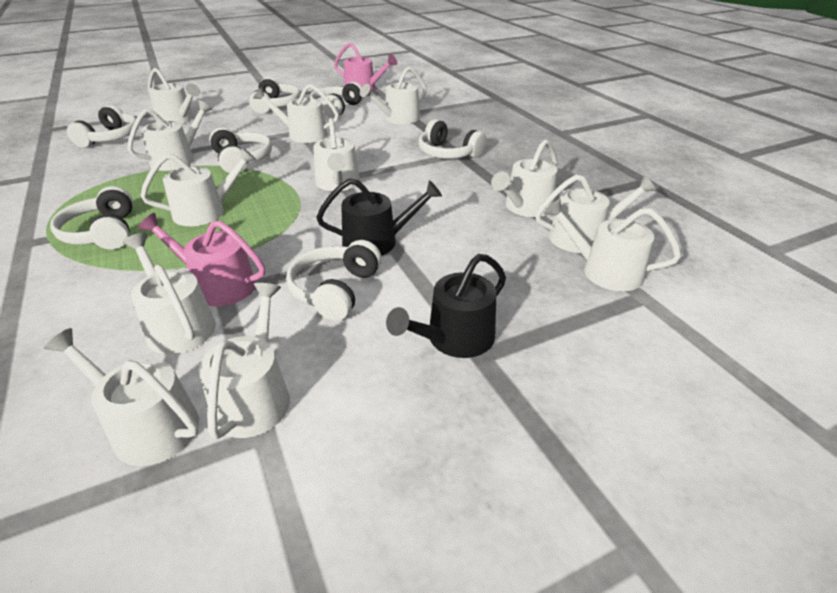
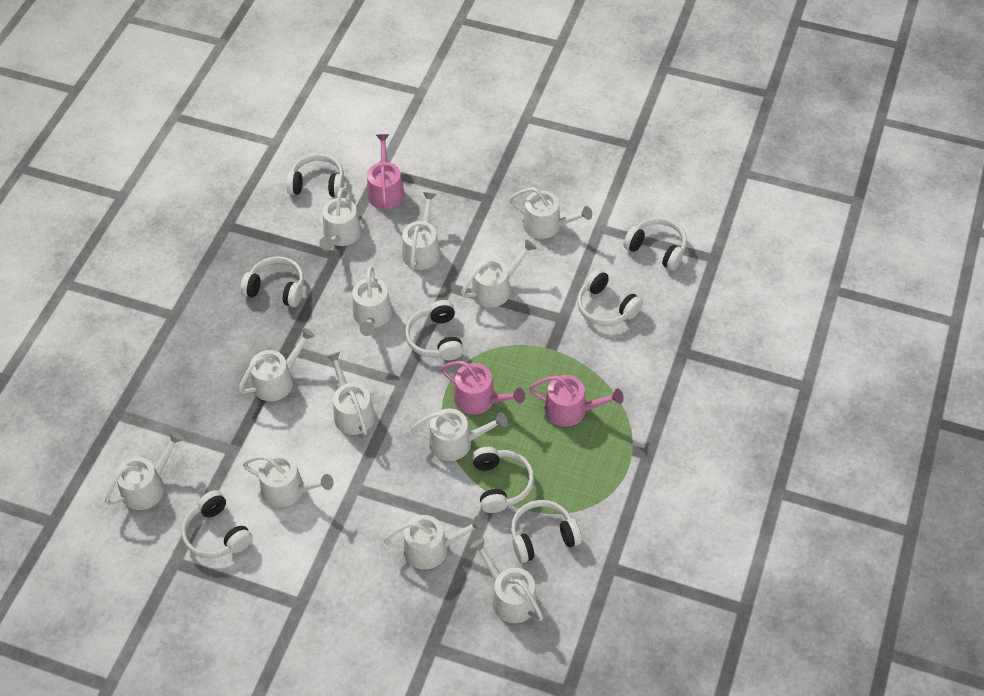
black watering can: [316,178,442,256] [386,254,506,358] = 2 -> none = 0
pink watering can: [138,213,265,306] [334,43,397,91] = 2 -> [367,134,405,209] [441,361,525,415] [529,375,624,427] = 3
white headphones: [50,186,133,250] [67,105,139,148] [209,127,272,173] [249,77,301,114] [286,240,382,321] [309,82,364,118] [419,119,486,159] = 7 -> [181,490,253,558] [240,256,304,307] [286,154,344,197] [405,300,464,360] [472,447,534,513] [511,500,582,563] [577,269,643,326] [624,217,687,270] = 8

